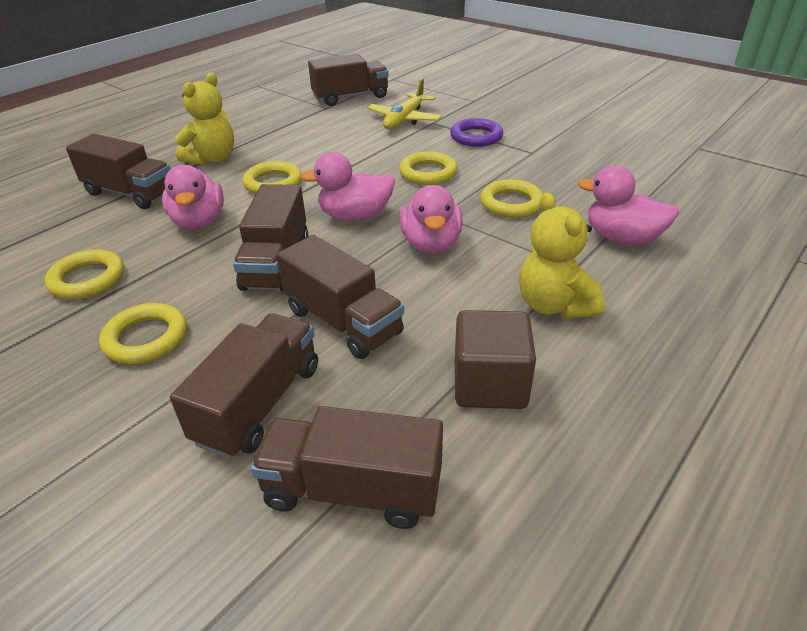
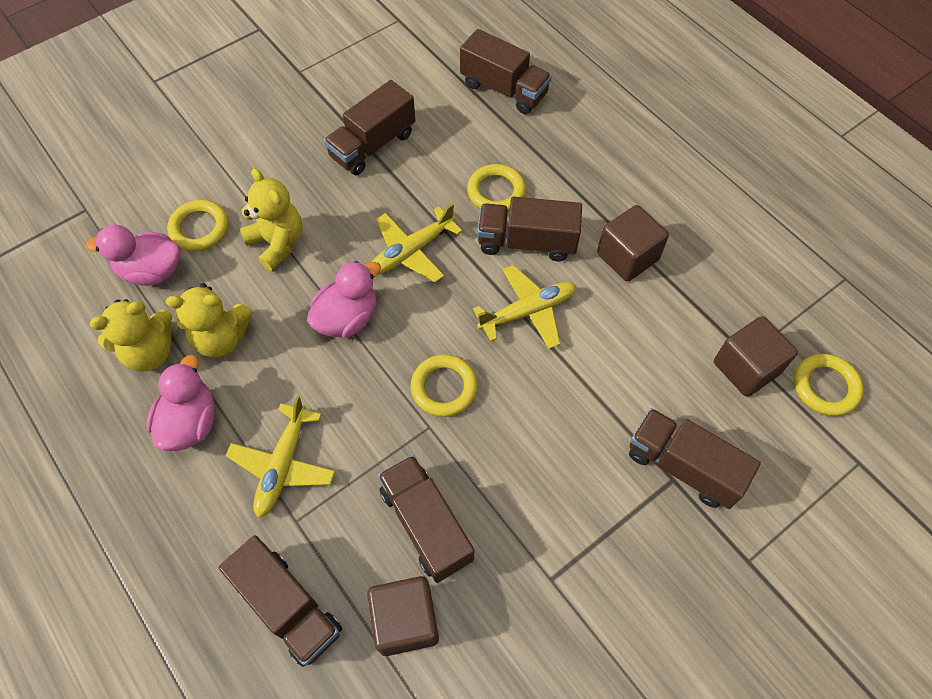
brown cube: [455,310,536,409] = 1 -> [367,576,439,656] [597,205,669,282] [714,316,798,397] = 3
pink duck: [162,165,224,230] [300,152,395,221] [400,185,463,254] [578,165,679,245] = 4 -> [86,224,180,286] [146,355,215,451] [307,261,381,338] = 3
purple ring: [450,118,503,147] = 1 -> none = 0
yellow plane: [367,78,442,129] = 1 -> [226,395,336,518] [372,203,462,283] [473,265,576,349] = 3
yellow ring: [45,249,124,299] [99,303,187,364] [242,161,302,194] [399,151,457,185] [480,179,543,218] = 5 -> [167,200,228,252] [411,354,478,417] [467,164,526,212] [794,354,863,416] = 4
yellow teddy bear: [175,73,234,165] [519,192,605,319] = 2 -> [90,299,172,371] [166,283,253,358] [240,168,302,271] = 3

